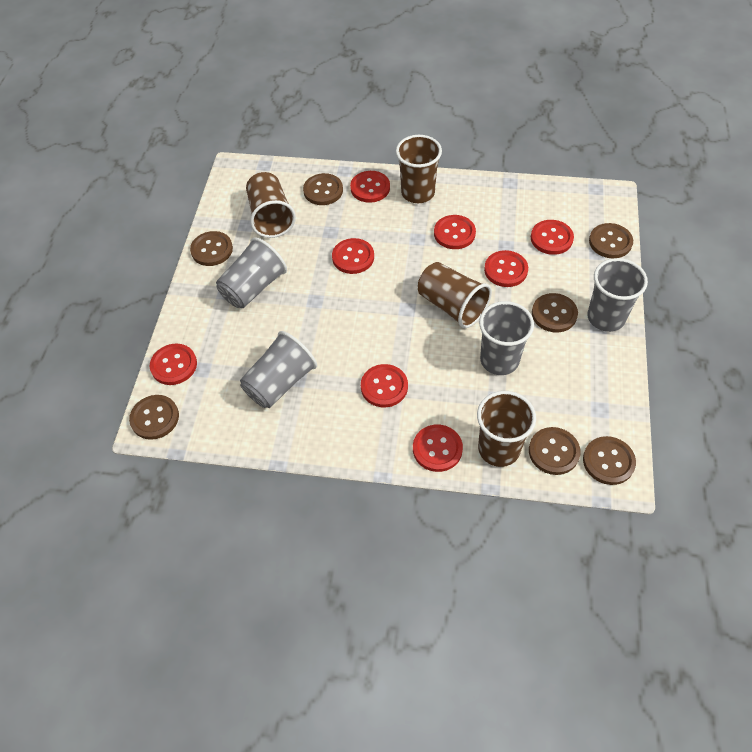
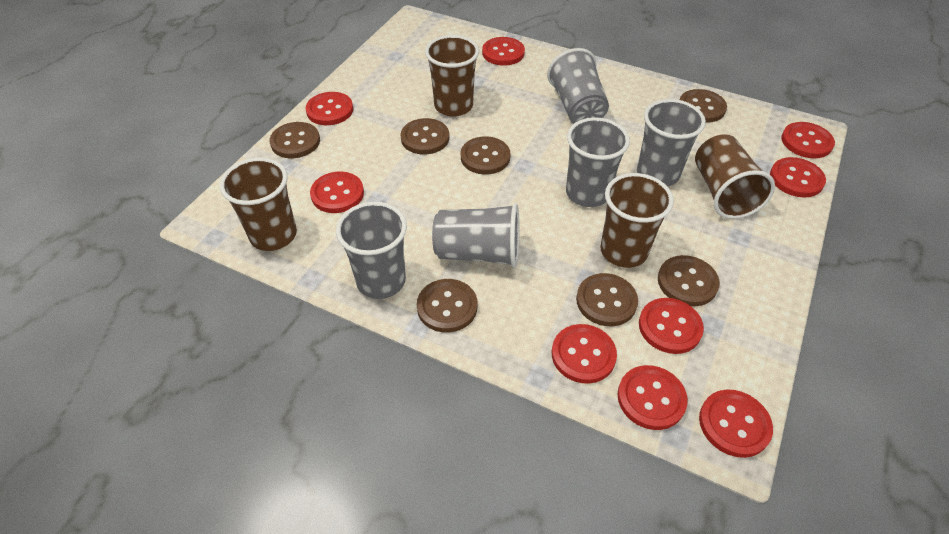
grey cup: [216,237,287,308] [240,331,317,408] [479,301,534,375] [587,258,648,332] = 4 -> [336,202,407,299] [432,203,519,268] [547,48,609,124] [566,117,630,207] [637,99,706,186] = 5
red button: [150,344,197,385] [332,238,374,274] [350,171,390,203] [361,364,408,407] [413,425,463,472] [434,215,476,249] [484,250,528,287] [531,220,574,255] = 8 -> [306,92,353,125] [310,172,364,213] [482,37,525,66] [552,324,617,384] [618,365,688,430] [639,298,704,354] [699,389,773,458] [770,157,826,198] [781,122,835,158] = 9

